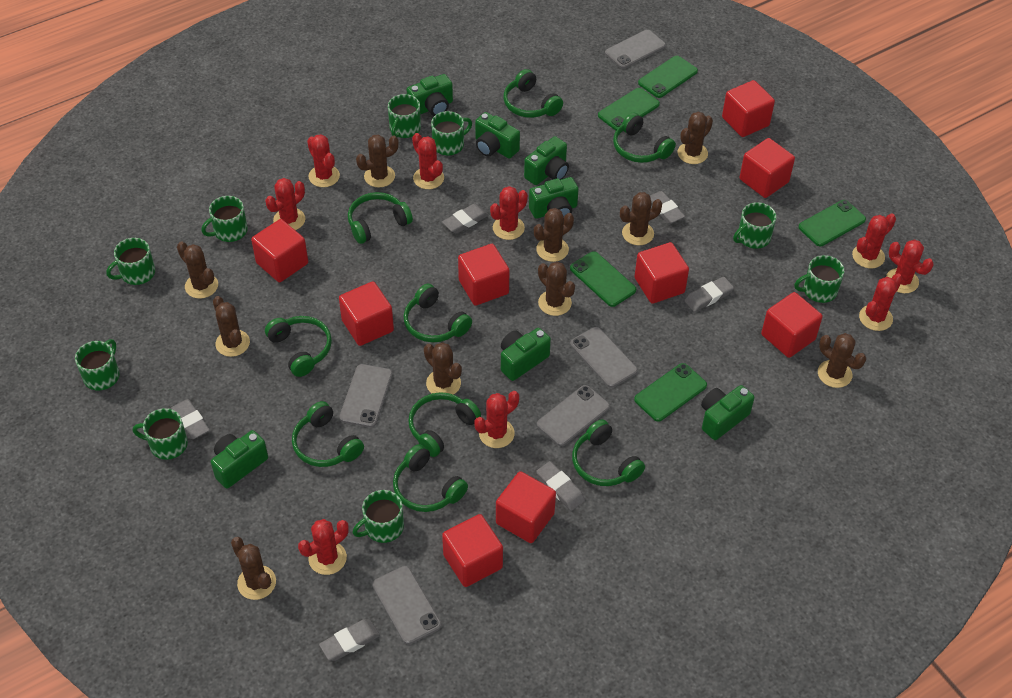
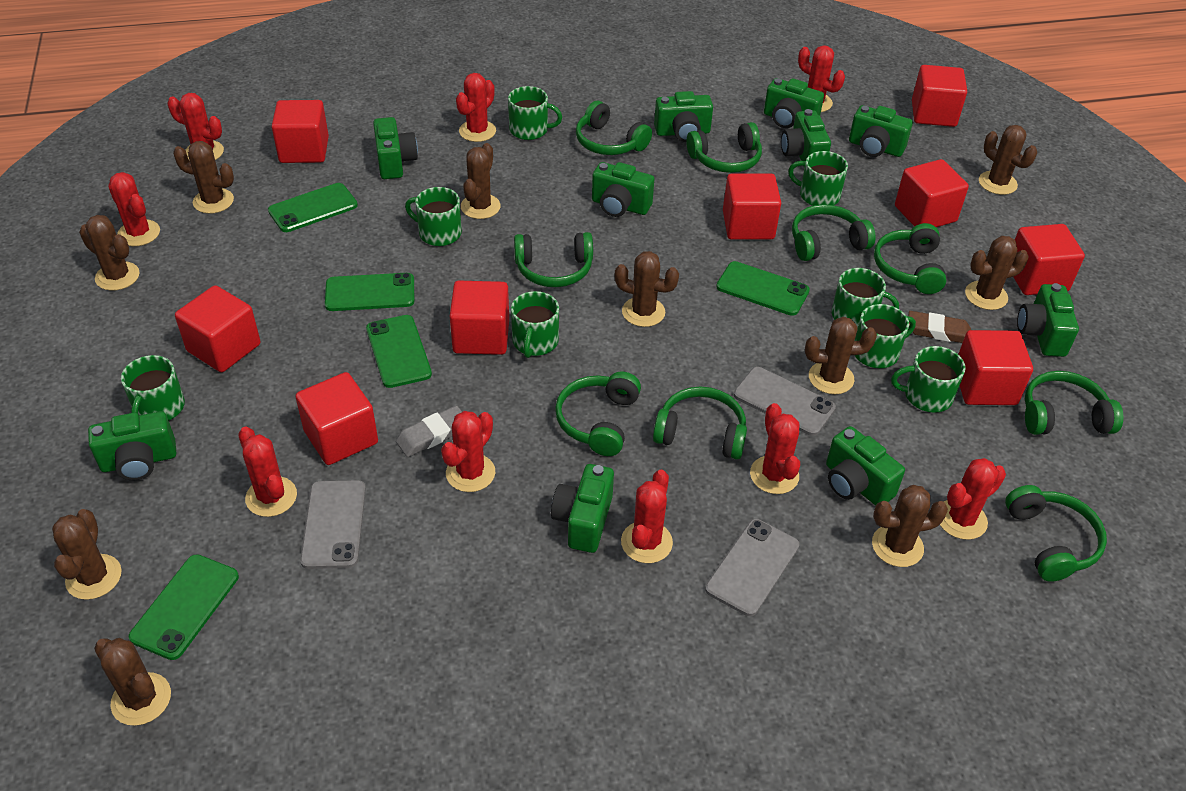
brown eraser: none = 0 -> [909,311,971,343] = 1
green camera: [211,430,268,488] [407,74,453,116] [475,112,520,159] [501,328,551,381] [524,136,569,185] [529,177,579,219] [701,385,755,440] = 7 -> [88,411,176,480] [373,117,418,179] [551,464,614,553] [592,162,654,217] [654,91,713,142] [764,78,824,128] [781,109,831,168] [826,426,905,506] [849,105,913,157] [1017,283,1079,357] = 10
green mug: [75,339,120,391] [106,238,155,285] [133,408,188,460] [201,196,248,242] [353,490,404,543] [388,94,421,138] [431,111,472,155] [733,202,776,249] [794,255,844,303] = 9 -> [121,355,185,421] [405,187,462,246] [508,86,562,140] [511,291,559,358] [788,151,848,206] [832,268,899,327] [855,304,916,368] [891,346,966,413] = 8
grey eraser: [171,399,210,439] [319,619,380,661] [442,204,489,234] [536,461,585,511] [650,191,685,224] [684,277,734,312] = 6 -> [396,406,462,457] = 1
grey phone: [339,364,393,428] [372,566,441,644] [537,385,610,446] [570,327,638,388] [605,30,666,69] = 5 -> [300,480,366,569] [705,519,799,616] [734,367,836,436] = 3

